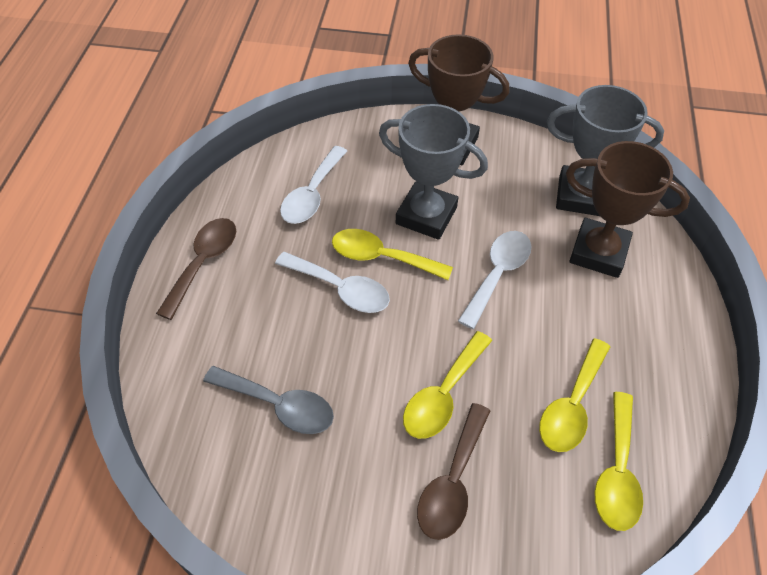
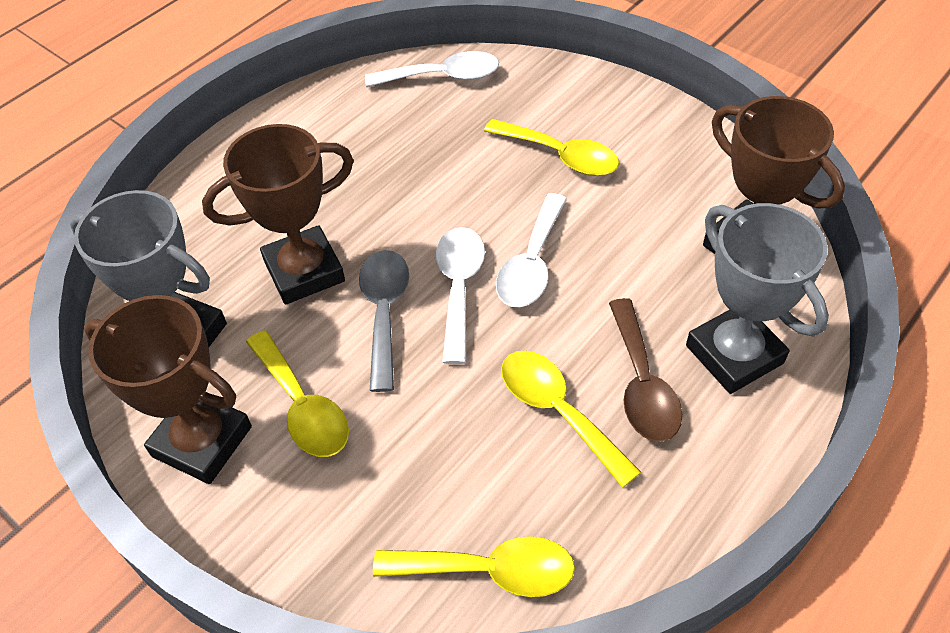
brown spoon: [156,218,236,320] [417,403,490,540] = 2 -> [609,298,682,442] = 1
brown trophy: [408,34,509,165] [566,141,690,278] = 2 -> [84,295,252,484] [202,124,354,305] [703,96,845,254] = 3

